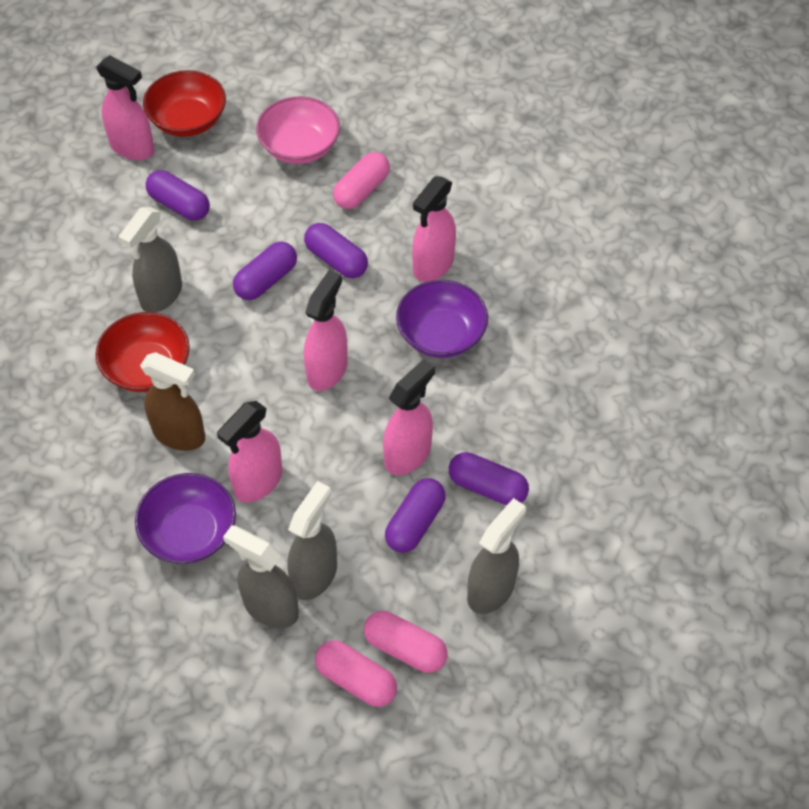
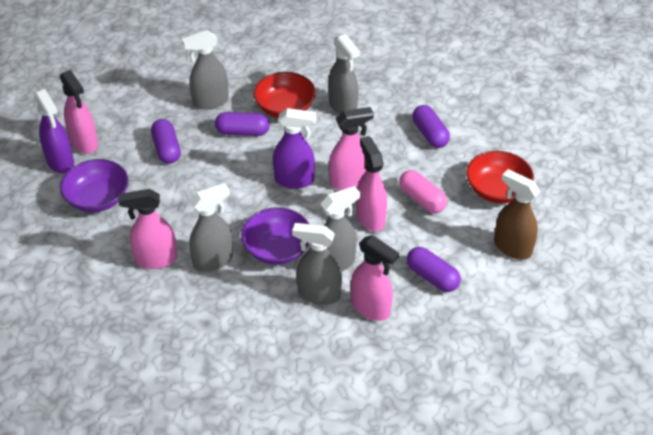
grey spray bottle: [119,207,182,313] [223,525,299,628] [287,481,337,600] [467,498,526,614] = 4 -> [182,30,229,110] [189,183,233,272] [292,223,342,305] [321,186,360,272] [329,34,360,115] = 5
pink bowl: [256,96,340,164] = 1 -> none = 0
pink capsule: [315,640,397,707] [333,152,390,209] [364,611,448,673] = 3 -> [399,170,447,213] = 1
purple capsule: [146,170,210,221] [233,242,297,300] [304,223,368,278] [385,478,446,553] [449,452,529,505] = 5 -> [151,119,181,164] [215,112,269,136] [407,247,461,292] [412,105,450,148] = 4
purple spray bottle: none = 0 -> [34,89,74,173] [273,108,316,189] = 2

